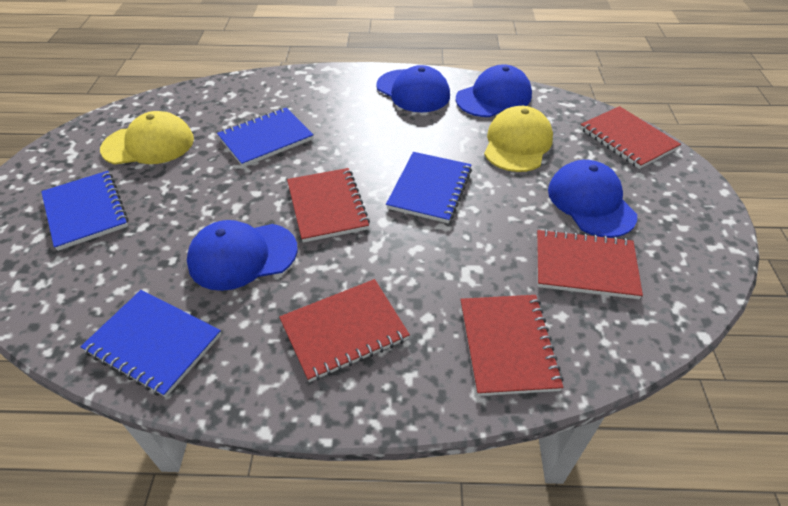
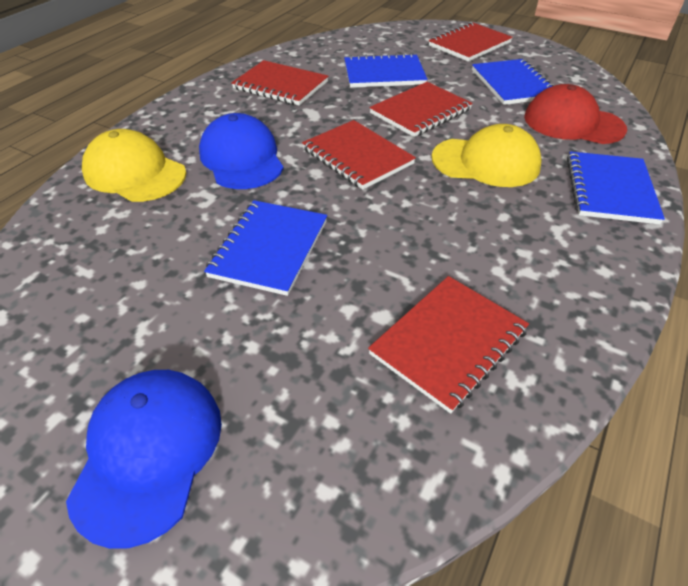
blue cap: [187,220,298,291] [376,65,450,112] [456,64,532,117] [548,160,637,238] = 4 -> [66,370,222,549] [199,113,284,189] = 2
red cap: none = 0 -> [524,84,627,144] = 1

